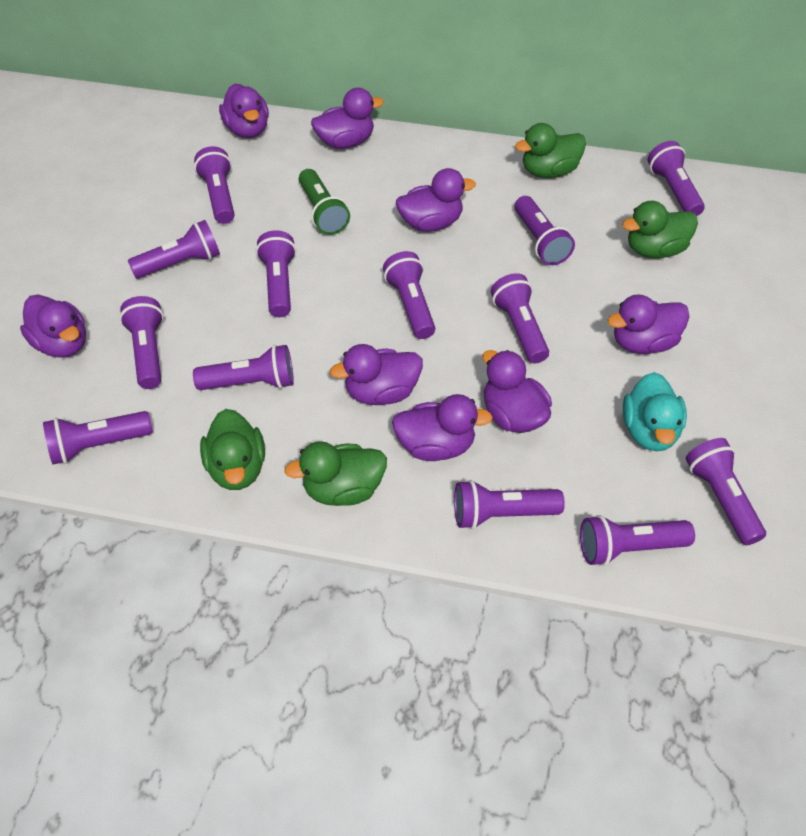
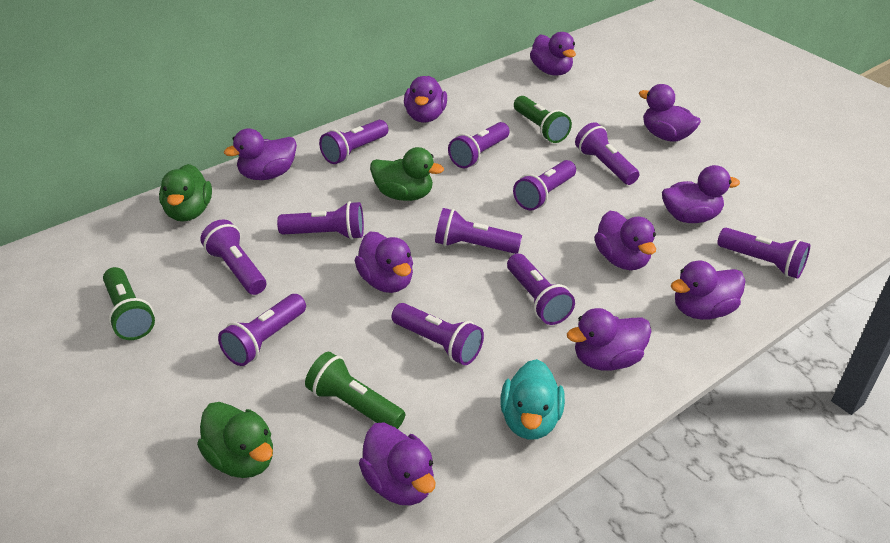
green duck: [200,409,265,490] [284,441,387,506] [515,123,586,178] [622,201,698,258] = 4 -> [159,164,212,222] [197,402,273,478] [370,147,444,201] = 3
green flashlight: [299,169,350,235] = 1 -> [103,267,155,340] [305,352,405,429] [514,96,572,143] = 3
purple duck: [20,294,86,358] [219,84,269,138] [311,88,384,149] [330,344,423,405] [392,394,493,461] [396,168,476,232] [483,350,552,433] [608,294,690,354] = 8 -> [224,128,297,180] [355,232,413,293] [359,422,436,505] [404,76,447,122] [530,32,576,76] [567,308,651,371] [594,211,656,270] [639,84,701,142] [662,165,740,223] [671,260,745,320] = 10
purple flashlight: [43,411,153,464] [120,296,164,389] [128,220,220,278] [193,345,294,390] [194,146,235,224] [256,230,296,317] [383,251,435,339] [454,480,565,529] [491,273,549,363] [515,196,575,265] [580,515,695,566] [647,141,705,216] [686,438,766,545] = 13 -> [200,219,266,295] [218,294,306,366] [277,201,364,240] [319,120,388,164] [392,303,484,365] [435,208,522,254] [448,122,510,168] [507,254,575,325] [513,160,576,211] [575,122,639,185] [717,228,810,279] = 11

